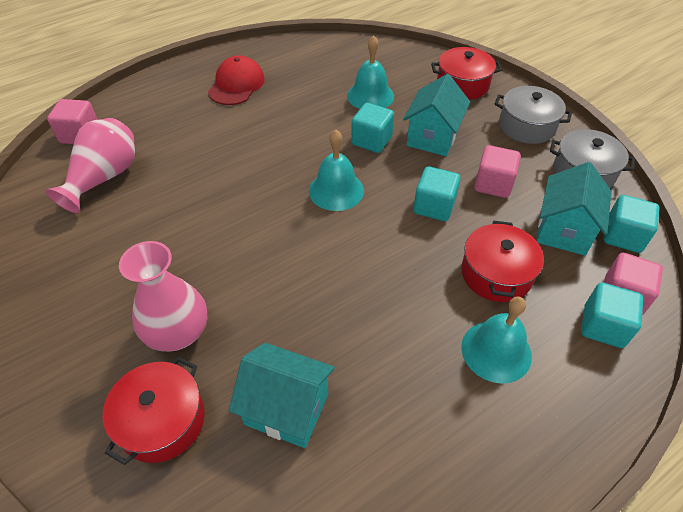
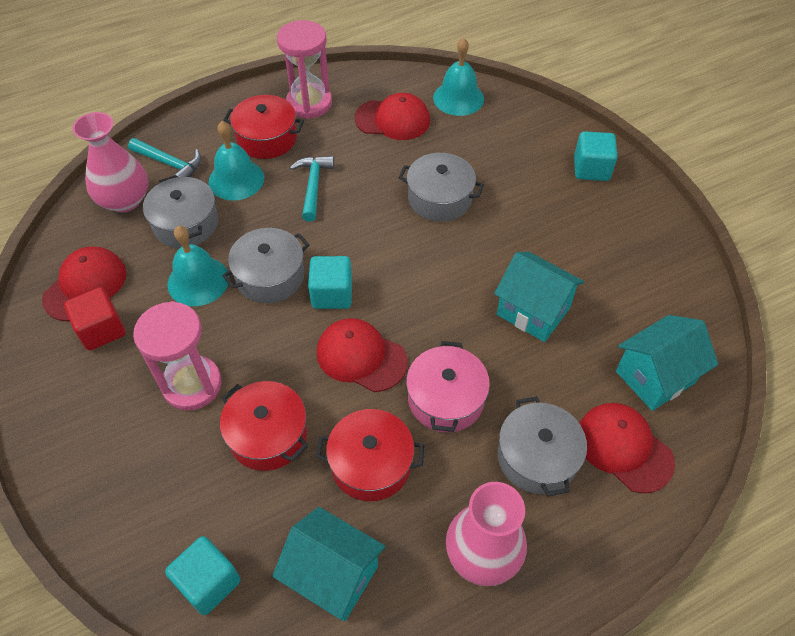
grey pot: [494,86,572,144] [550,129,635,188] = 2 -> [143,175,218,248] [222,228,309,303] [399,153,484,222] [498,396,587,496] = 4
pink cube: [47,99,98,144] [474,145,521,198] [604,253,663,315] = 3 -> none = 0
pink hourglass: none = 0 -> [133,301,222,410] [277,20,332,119] = 2
pink pot: none = 0 -> [406,341,490,432] = 1
red cap: [208,55,265,105] = 1 -> [42,247,126,321] [317,318,408,392] [355,93,430,140] [579,403,675,493] = 4
red cube: none = 0 -> [64,287,125,351] = 1
turquoise cube: [351,103,394,153] [413,167,461,221] [581,282,643,348] [603,195,660,253] = 4 -> [165,536,241,615] [308,256,352,309] [574,131,618,181] = 3
turquoise hammer: none = 0 -> [128,138,202,177] [290,156,334,221] = 2

